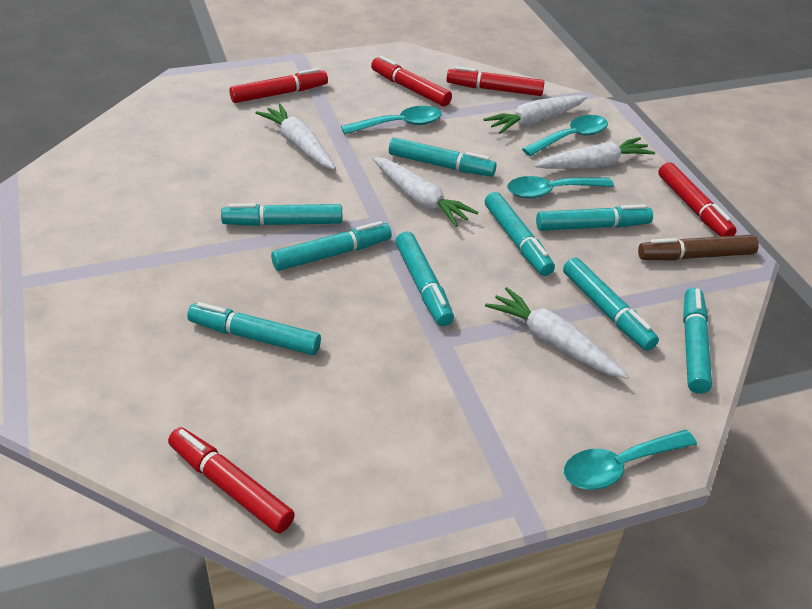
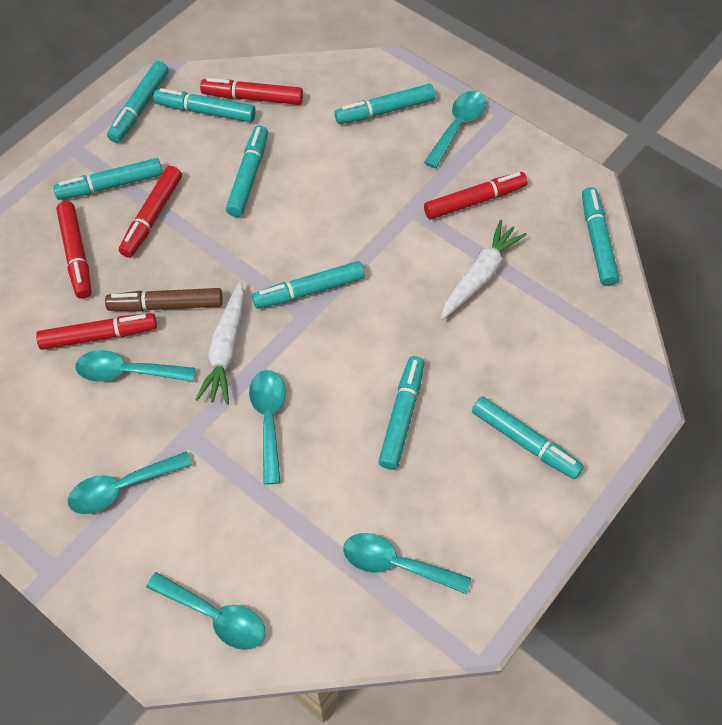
turquoise spoon: [341,106,442,134] [507,176,614,198] [522,115,608,156] [564,430,697,490] = 4 -> [68,452,192,514] [76,350,196,382] [146,572,266,650] [249,370,286,484] [343,533,471,595] [424,91,486,168] = 6
white carrot: [256,104,336,170] [372,157,478,227] [483,95,587,134] [485,287,629,379] [534,137,655,169] = 5 -> [195,281,245,404] [440,220,527,320] = 2

